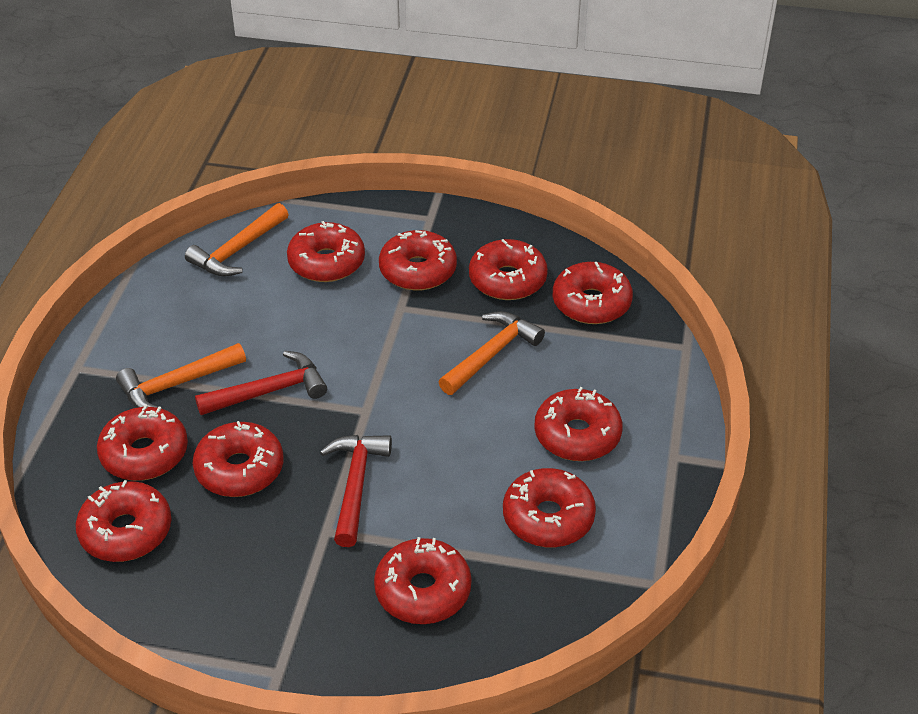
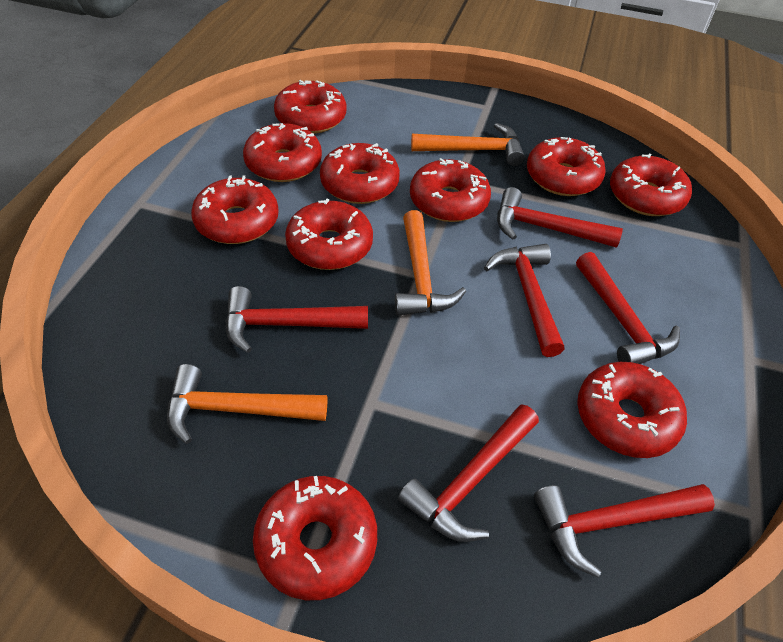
red hammer: [195,351,327,415] [320,435,392,547] = 2 -> [225,286,368,353] [398,404,539,542] [484,244,565,357] [497,187,623,248] [534,484,715,578] [576,252,680,364] = 6

